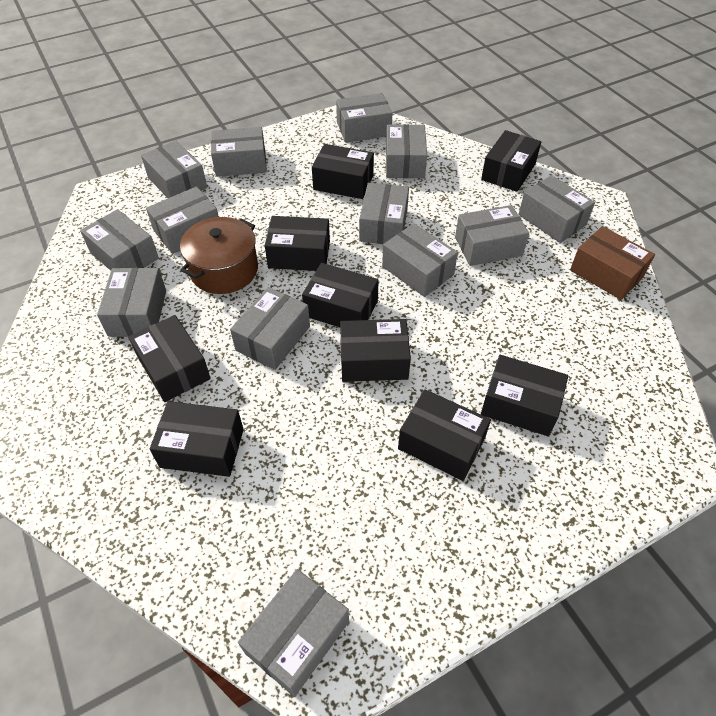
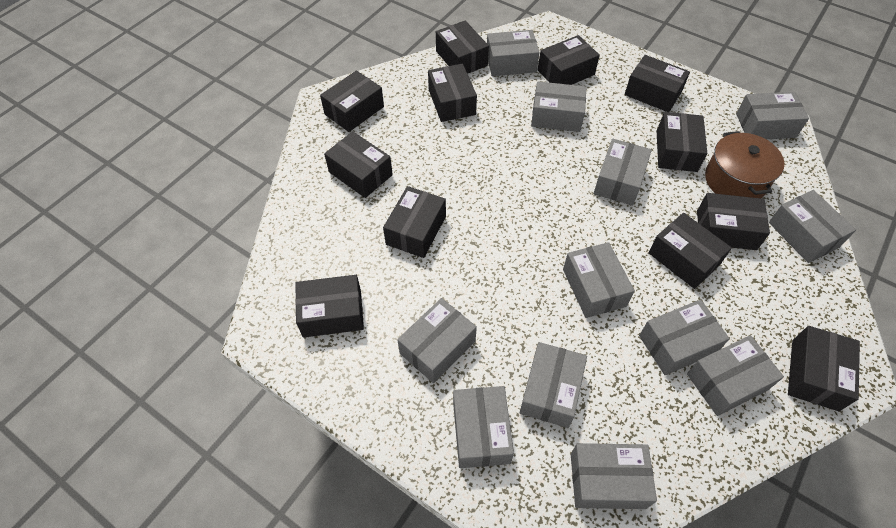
black box: [128,315,211,402] [150,401,244,477] [265,216,330,271] [302,263,379,327] [312,144,374,199] [340,319,411,382] [398,389,491,481] [481,130,541,192] [481,355,568,437] = 9 -> [295,275,364,338] [320,70,384,132] [324,131,393,198] [383,186,446,258] [428,64,477,122] [436,21,489,74] [538,35,600,85] [625,55,690,112] [648,213,732,289] [657,112,707,172] [697,193,770,250] [788,326,860,411] = 12
brown box: [570,226,655,300] = 1 -> none = 0
grey box: [80,209,159,271] [97,268,166,337] [141,140,207,198] [146,186,219,254] [211,127,267,177] [230,287,310,370] [238,569,349,697] [336,93,392,143] [359,183,409,244] [382,223,458,297] [386,124,427,178] [455,205,529,266] [518,175,595,243] = 13 -> [397,298,477,383] [453,386,514,468] [487,30,540,76] [520,342,587,428] [531,81,587,132] [563,242,635,318] [571,443,657,509] [594,139,652,206] [639,299,730,375] [687,335,784,416] [736,92,809,139] [769,190,856,263] = 12

